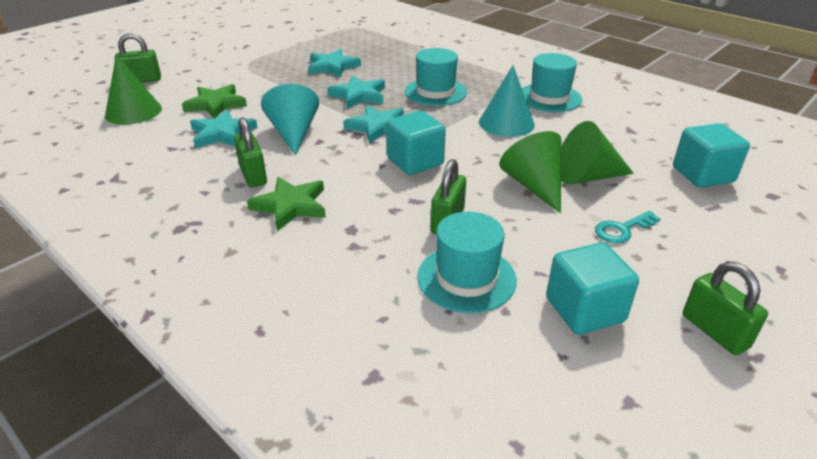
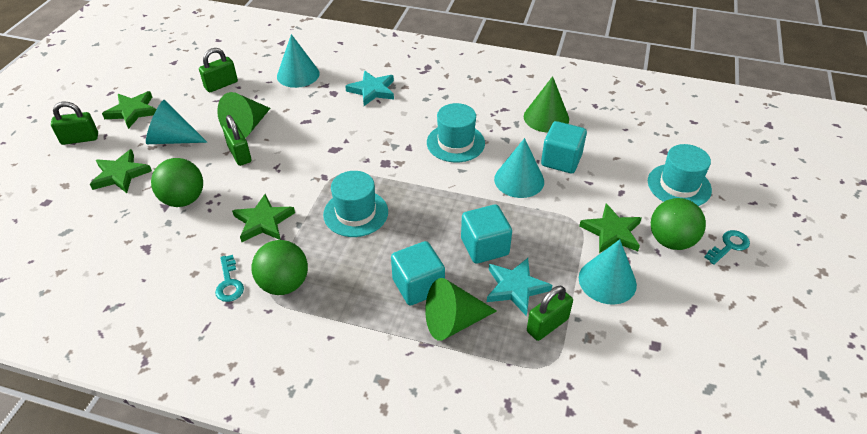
green ball: none = 0 -> [151,158,203,207] [252,240,308,295] [651,198,706,250] = 3
green star: [182,84,247,119] [247,177,326,231] = 2 -> [90,149,152,193] [102,91,156,129] [232,194,295,242] [579,203,641,253] = 4
turquoise cone: [261,84,319,155] [479,65,535,137] = 2 -> [146,100,207,144] [277,34,320,88] [494,138,544,198] [579,239,637,305] = 4
turquoise key: [595,211,661,244] = 1 -> [215,255,244,302] [704,230,750,265] = 2
turquoise star: [190,110,257,148] [308,49,361,78] [327,75,385,109] [343,105,404,144] = 4 -> [345,71,394,106] [487,258,552,316] = 2

